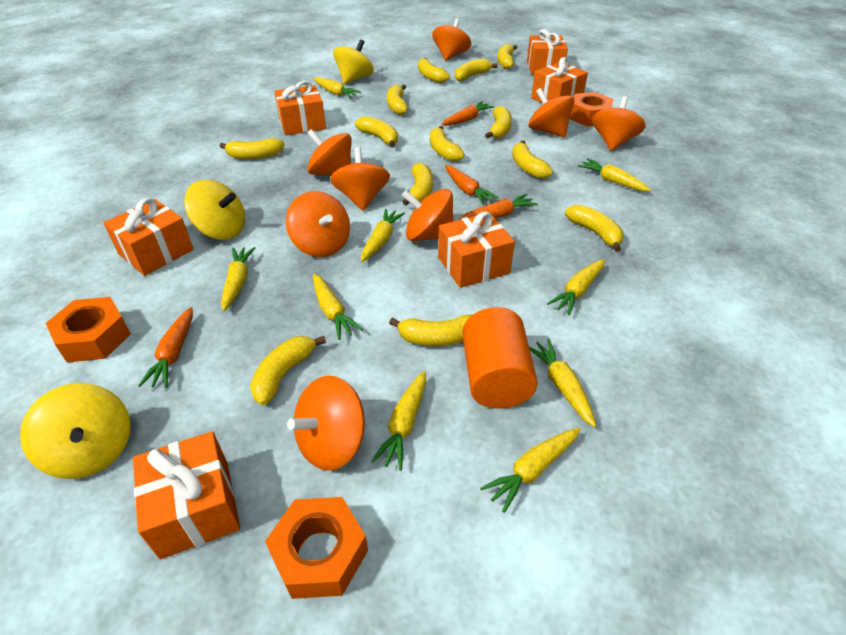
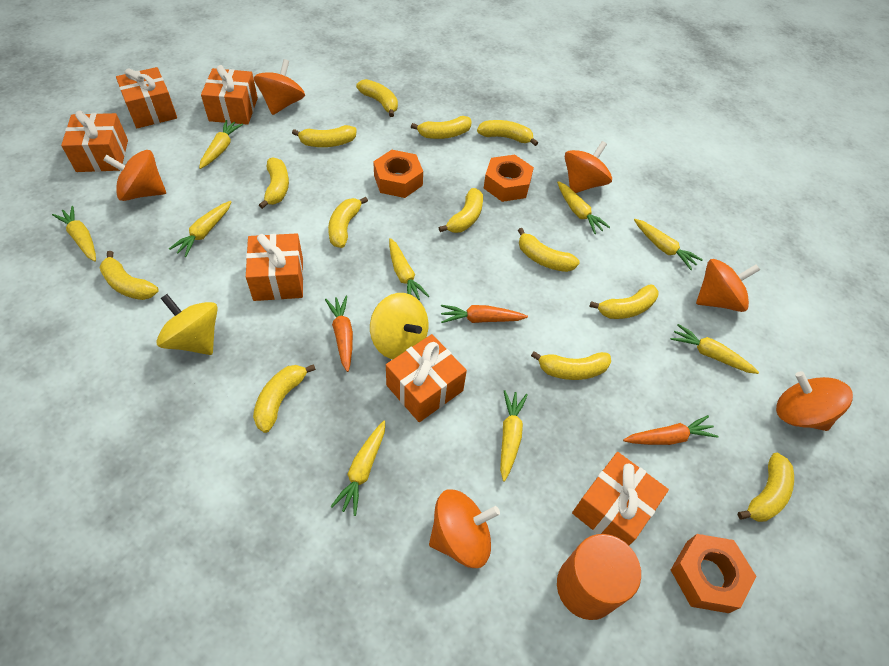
orange carrot: [138,307,193,388] [442,101,494,126] [445,165,499,205] [460,194,538,220] = 4 -> [325,296,353,372] [441,305,528,323] [623,415,719,445] = 3
orange spinning top: [286,191,350,257] [287,376,365,471] [307,129,352,176] [330,147,390,211] [402,189,454,241] [432,18,471,61] [529,88,575,138] [592,96,646,151] = 8 -> [103,150,166,201] [254,59,305,115] [429,490,500,568] [565,141,612,193] [696,259,760,312] [776,371,853,431] = 6
yellow spinning top: [20,383,131,479] [184,180,245,240] [333,40,374,84] = 3 -> [156,294,218,355] [370,293,429,359] = 2

